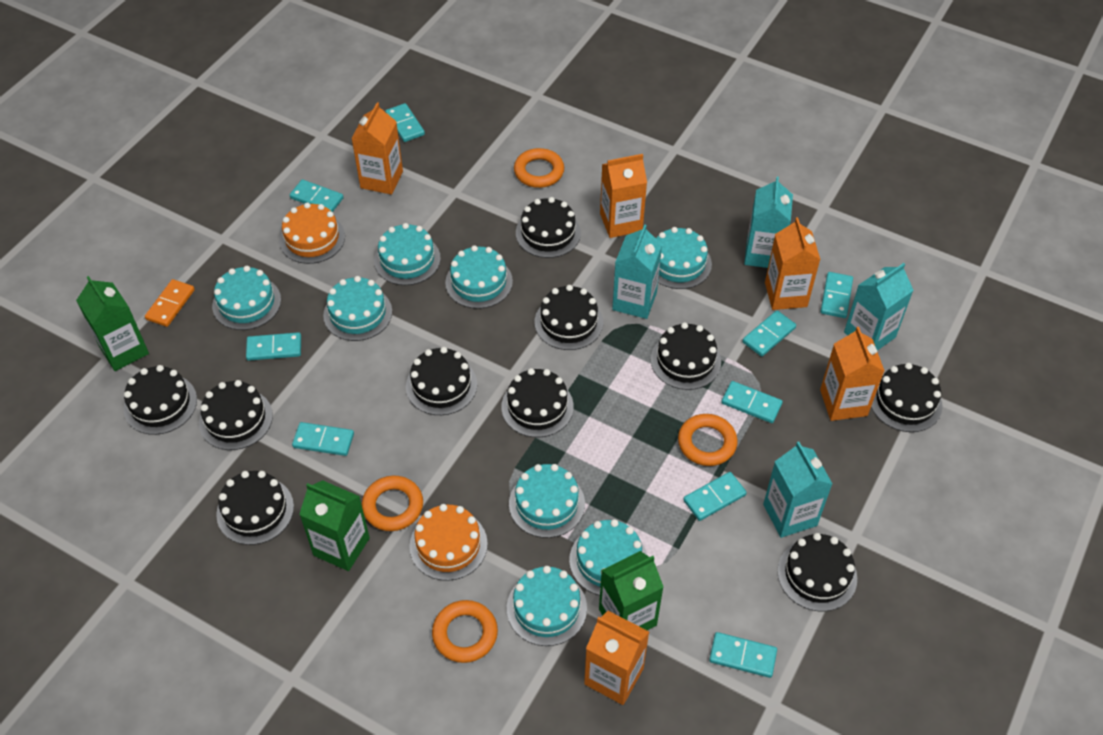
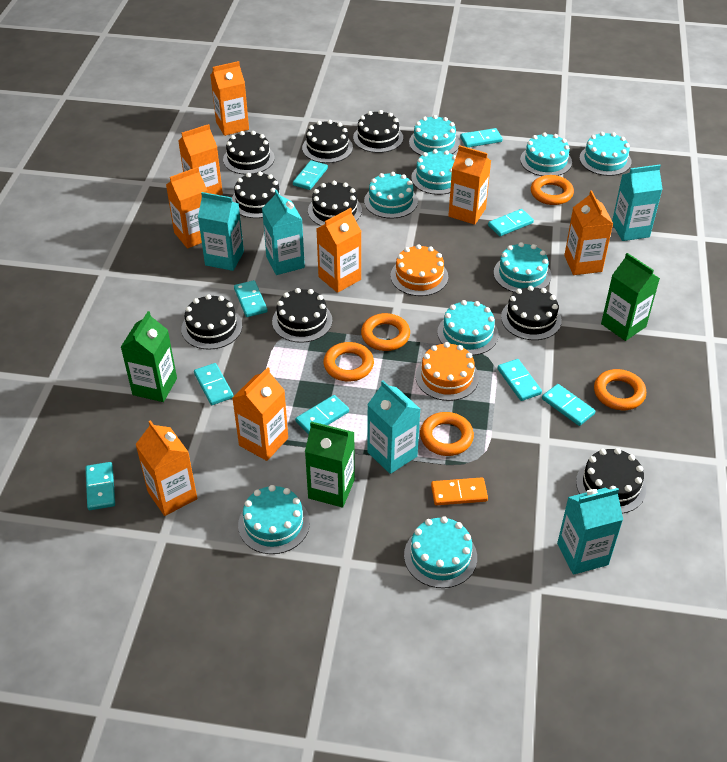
black cake: [123,365,197,435] [199,380,273,450] [216,471,294,545] [406,347,477,415] [501,368,574,437] [516,197,581,258] [535,285,603,350] [651,322,721,390] [777,533,857,611] [871,363,943,432] = 10 -> [181,294,242,350] [223,131,275,175] [232,171,284,218] [272,288,332,343] [302,120,353,163] [308,181,362,226] [353,110,403,153] [501,286,562,340] [576,448,646,514] = 9
orange carton: [351,102,403,195] [584,611,649,705] [600,154,647,238] [765,217,821,310] [820,327,885,421] = 5 -> [135,420,197,516] [166,167,208,249] [178,124,223,195] [210,61,249,136] [233,367,288,461] [317,208,361,293] [448,145,491,225] [564,190,613,275] = 8
orange ring: [362,476,423,531] [432,600,498,663] [514,148,564,188] [678,414,738,466] = 4 -> [323,342,374,381] [361,313,410,351] [420,412,474,456] [531,175,574,205] [594,369,646,410] = 5
turquoise cake: [212,266,281,330] [323,276,392,341] [374,223,441,285] [445,245,513,309] [507,566,587,646] [509,464,585,538] [569,519,647,595] [656,227,712,289] = 8 -> [238,485,310,554] [364,172,418,219] [404,516,477,588] [409,115,460,156] [411,149,456,195] [437,300,498,355] [493,242,552,292] [520,132,572,176] [579,132,632,176] = 9
turquoise carton: [612,224,662,319] [744,177,793,268] [763,442,832,538] [844,263,914,351] = 4 -> [198,192,244,271] [262,190,305,275] [367,380,420,474] [557,488,623,575] [612,165,662,241] = 5

